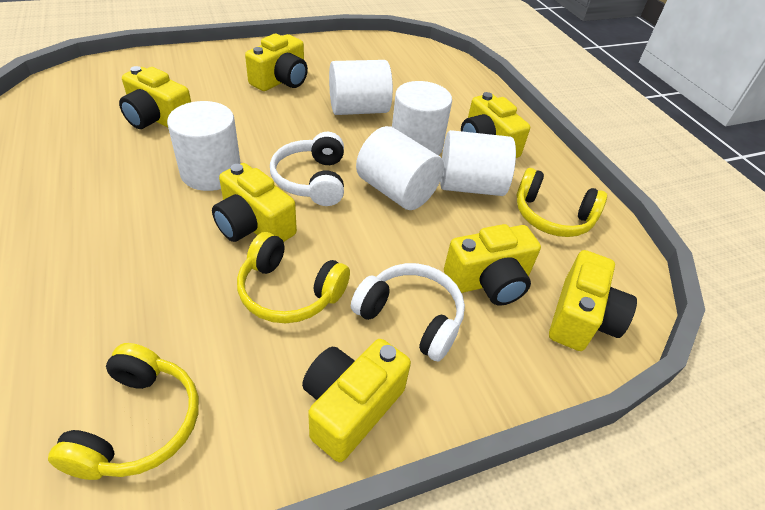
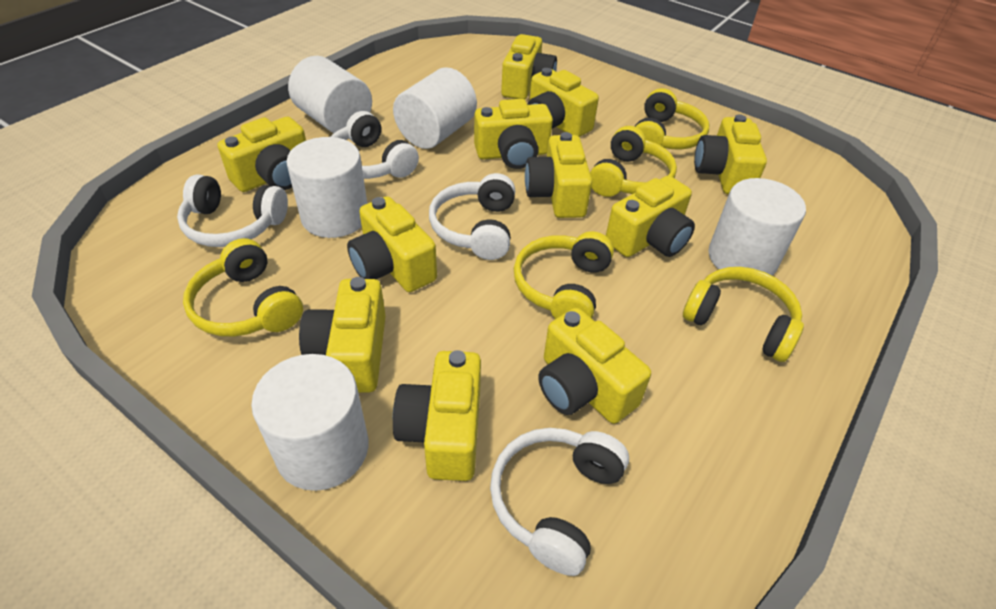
white headphones: [270,132,344,206] [351,263,465,361] = 2 -> [177,174,288,247] [331,111,419,179] [429,173,515,260] [490,428,629,576] = 4
yellow camera: [119,66,191,129] [212,163,297,242] [245,34,308,91] [302,339,411,462] [444,224,541,306] [461,92,530,158] [549,250,637,351] = 7 -> [218,117,306,192] [299,277,386,393] [347,196,437,292] [393,350,481,481] [474,99,553,169] [501,34,557,100] [525,132,592,218] [527,68,599,137] [538,308,651,424] [606,176,695,257] [694,114,767,194] = 11
yellow headphones: [48,343,199,480] [237,232,350,323] [517,168,607,237] = 3 -> [183,238,303,337] [514,231,614,319] [590,126,677,197] [635,88,709,153] [683,267,804,362] = 5

